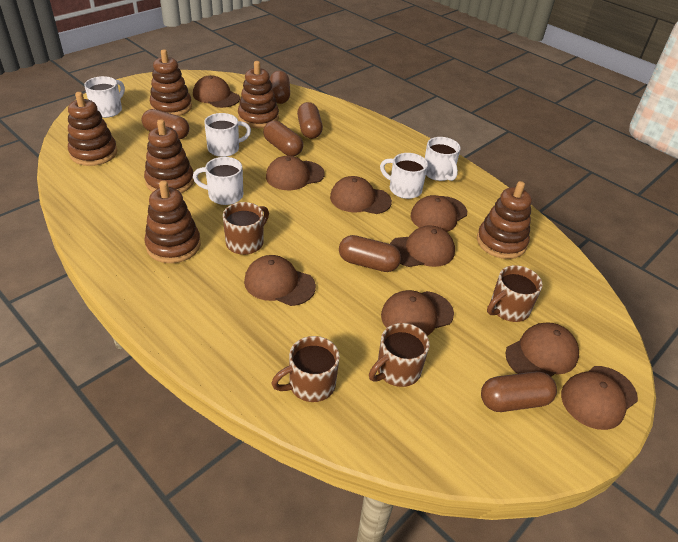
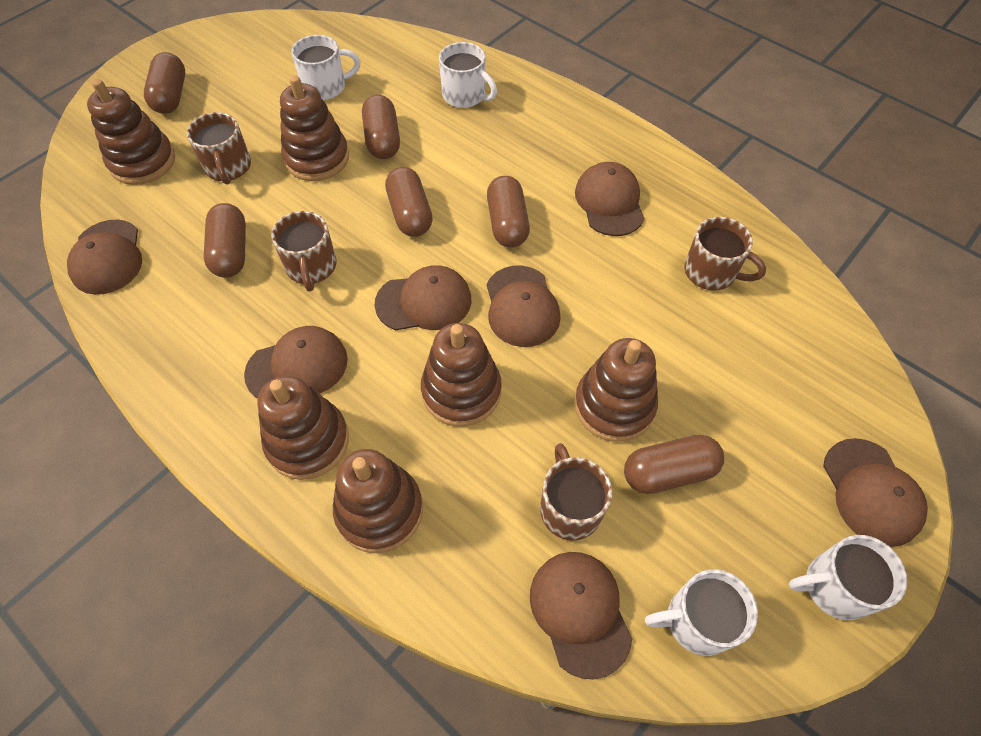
brown cap: [193,75,240,108] [244,255,316,306] [266,155,325,190] [330,176,392,214] [381,290,454,336] [390,225,455,267] [411,195,467,232] [505,322,579,377] [561,366,638,430] = 9 -> [67,219,142,295] [244,326,348,399] [374,265,471,330] [487,265,561,347] [530,552,632,680] [575,162,644,236] [823,438,928,547] = 7
white mug: [84,76,125,118] [193,157,243,205] [204,113,251,157] [380,153,428,199] [425,137,461,181] = 5 -> [292,35,361,100] [439,42,497,108] [645,569,758,656] [789,535,907,620] = 4

